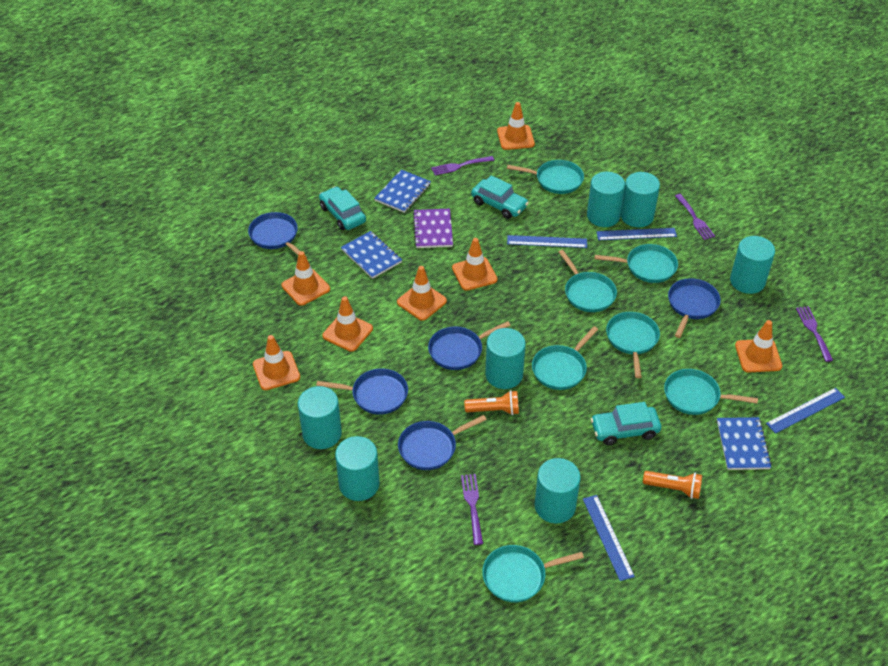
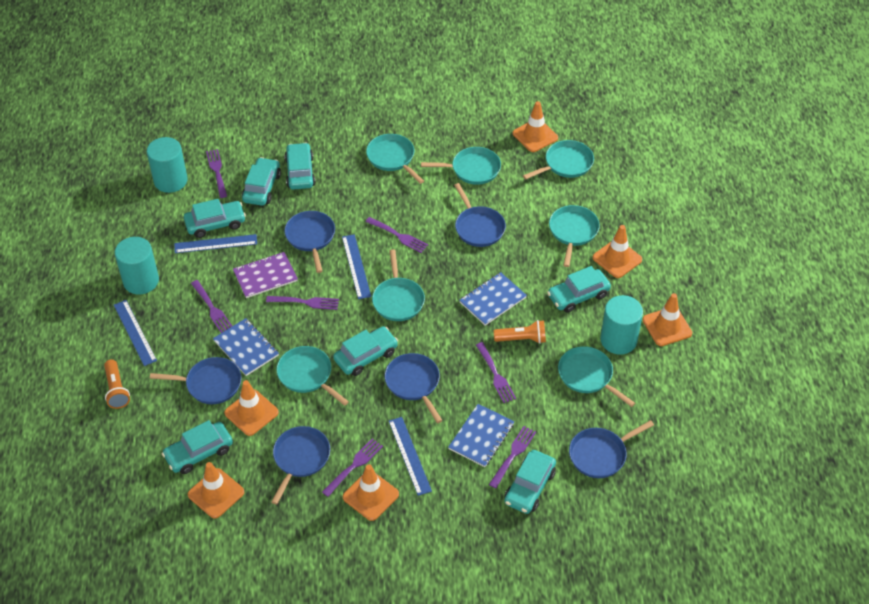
blue pan: [248,212,307,258] [316,368,408,415] [398,415,487,470] [428,321,511,370] [668,278,721,338] = 5 -> [150,357,241,404] [271,426,330,505] [284,211,335,273] [385,353,443,423] [454,183,506,247] [569,420,654,478] = 6
orange traffic cone: [253,335,300,390] [281,251,330,306] [322,296,373,352] [397,266,447,321] [452,238,498,291] [497,102,535,150] [735,320,782,372] = 7 -> [188,462,244,519] [224,380,279,436] [343,464,399,521] [513,101,558,152] [593,225,642,278] [643,293,692,346] = 6
purple fork: [431,156,494,175] [461,474,483,545] [675,194,715,240] [796,306,833,362] = 4 -> [191,280,232,333] [206,149,227,198] [266,296,339,310] [322,438,383,497] [366,217,428,253] [476,342,516,403] [489,426,536,488] = 7
turquoise car: [319,186,366,230] [471,175,529,219] [591,402,661,445] = 3 -> [162,420,233,474] [184,199,246,238] [242,157,281,206] [285,142,315,190] [333,326,398,376] [504,450,556,514] [547,266,611,313] = 7
turquoise cylinder: [298,386,342,449] [335,436,380,501] [485,328,526,389] [535,458,581,523] [587,172,625,227] [621,172,660,227] [730,236,775,294] = 7 -> [115,237,159,295] [147,137,188,193] [600,295,643,355] = 3

